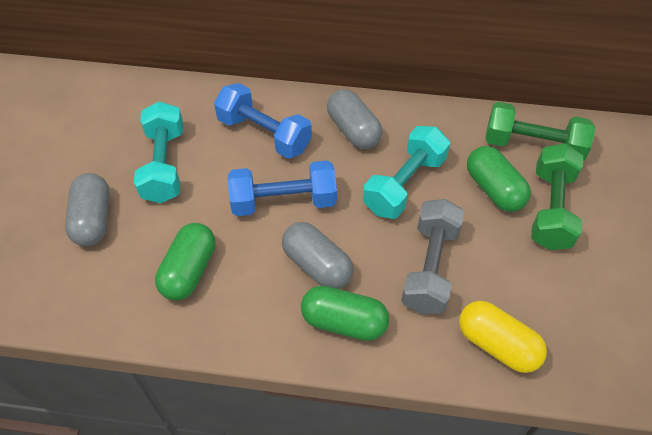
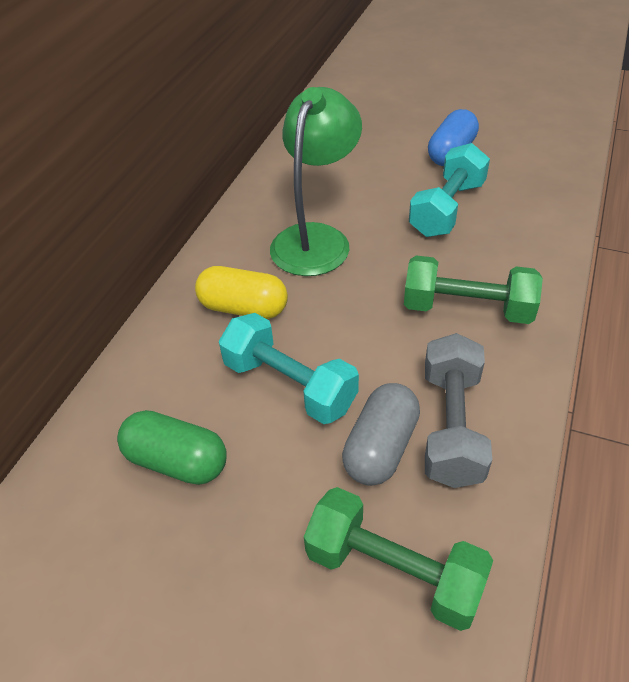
blue capsule: none = 0 -> [428,109,479,166] = 1
blue dumbbell: [214,83,312,159] [228,160,337,216] = 2 -> none = 0
green capsule: [155,223,215,301] [301,286,389,341] [467,146,531,212] = 3 -> [117,410,227,485] = 1
green lamp: none = 0 -> [270,87,362,276] = 1
grey capsule: [65,173,110,246] [282,222,353,289] [327,89,382,149] = 3 -> [342,383,420,486] = 1

